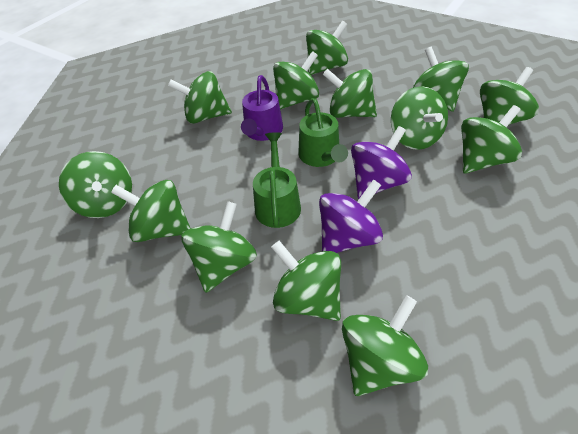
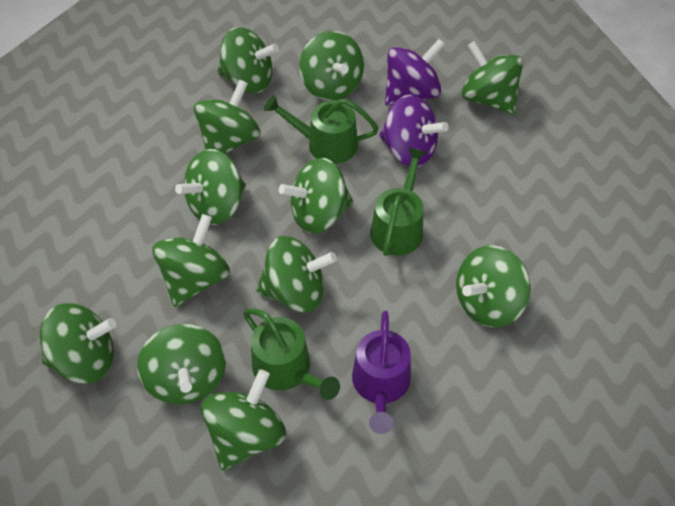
green spinning top: [59,151,132,218] [111,180,191,242] [168,71,232,124] [181,201,257,293] [271,241,341,321] [273,51,319,110] [306,21,348,75] [323,69,377,118] [342,295,428,396] [391,86,448,150] [413,47,469,112] [461,105,522,174] [480,67,539,125] = 13 -> [40,303,116,384] [137,324,226,404] [152,214,230,307] [175,149,246,225] [194,80,260,154] [201,369,286,471] [217,27,279,93] [256,236,337,312] [279,158,353,234] [299,31,364,101] [456,245,531,327] [462,41,523,114] = 12
green watering can: [253,132,301,228] [298,98,348,167] = 2 -> [243,308,340,400] [264,95,379,164] [370,148,427,256] = 3

